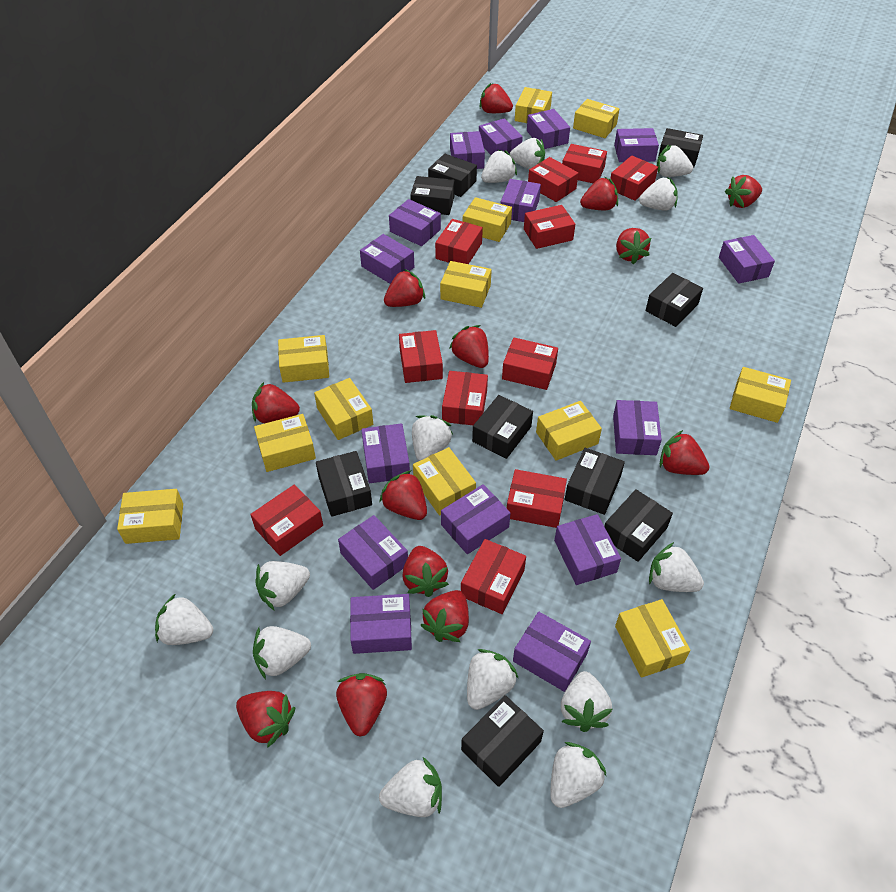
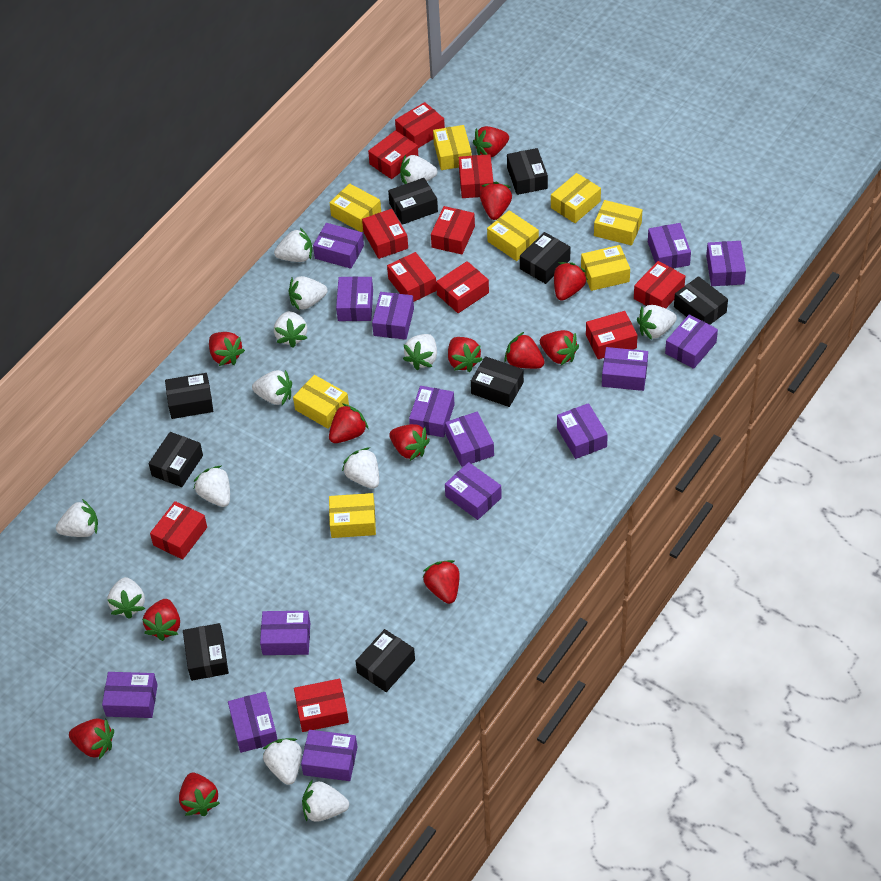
yellow box: [117,489,183,544] [254,414,316,472] [278,335,329,383] [314,378,373,440] [413,447,476,516] [440,261,492,308] [463,197,512,242] [515,87,552,123] [536,401,602,461] [573,99,619,138] [615,599,691,678] [730,367,791,423] = 12 -> [293,375,349,429] [329,493,376,538] [330,183,381,232] [433,125,472,170] [487,210,539,261] [551,173,601,223] [581,245,630,291] [594,200,642,245] = 8

